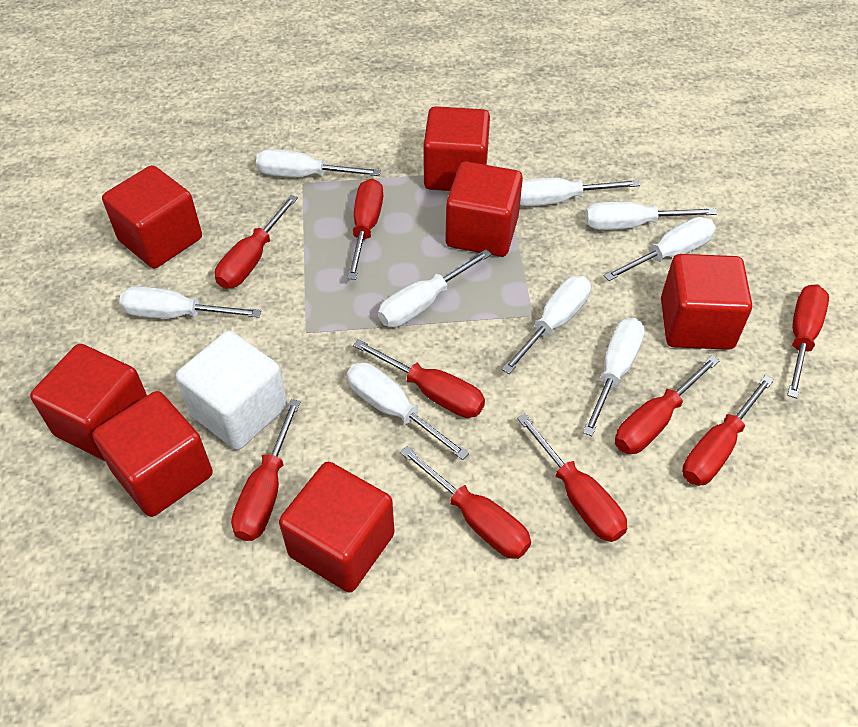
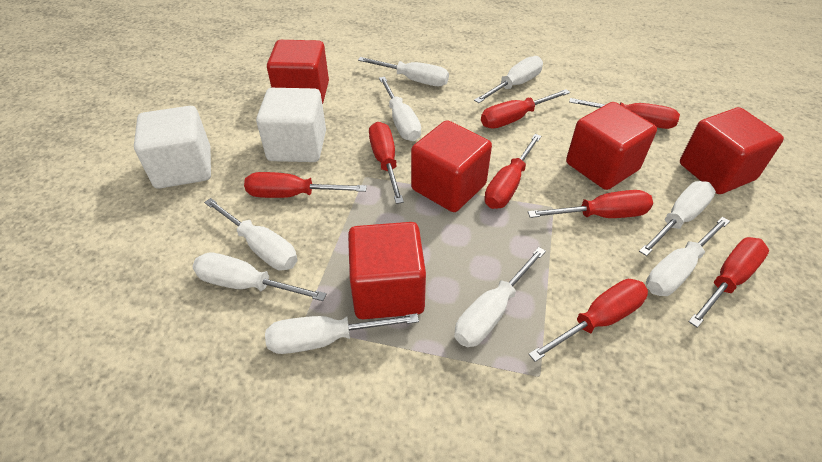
red cube: [30,344,147,461] [93,391,213,517] [102,165,202,268] [279,462,395,592] [423,106,490,191] [445,162,523,257] [661,254,752,350] = 7 -> [267,40,329,105] [348,222,426,319] [411,120,492,212] [566,102,657,190] [680,107,784,194] = 5
red screwdriver: [215,195,298,289] [231,399,301,541] [347,179,383,280] [353,339,485,418] [400,446,531,559] [517,414,627,542] [615,356,719,454] [682,375,774,486] [787,284,829,399] = 9 -> [244,172,367,198] [369,122,404,204] [481,89,570,129] [484,134,541,209] [528,190,653,218] [529,279,648,362] [569,98,680,129] [688,237,769,328] = 8
white cube: [176,331,287,450] = 1 -> [134,106,211,189] [256,88,326,162] = 2

